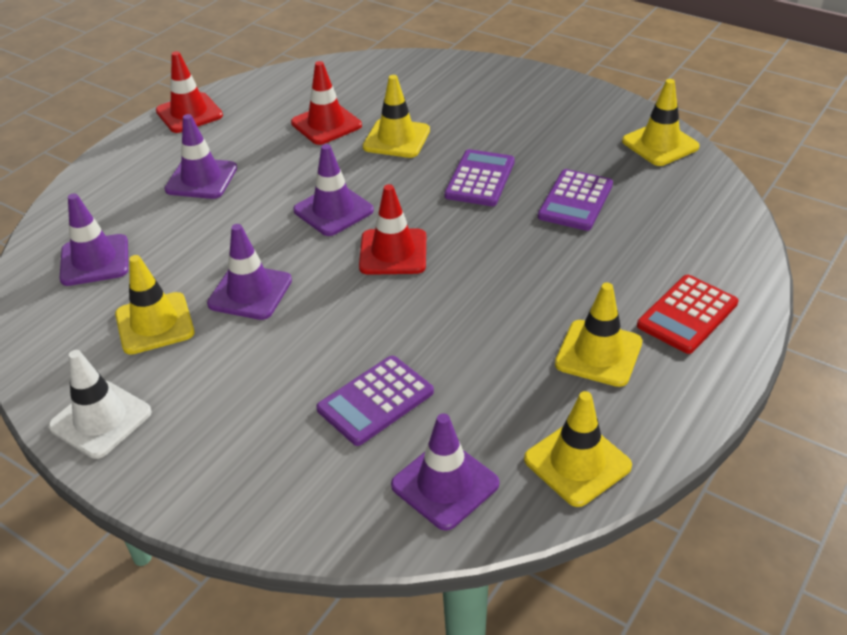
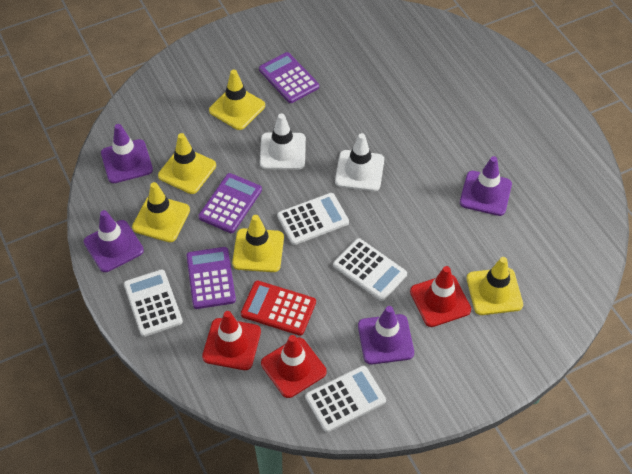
purple traffic cone: [60,193,128,286] [164,114,237,199] [207,224,292,320] [293,144,374,236] [391,413,499,531] = 5 -> [84,210,144,272] [101,124,153,183] [358,306,414,365] [460,156,512,216] = 4
white calculator: none = 0 -> [124,269,183,337] [277,193,349,245] [305,366,386,432] [333,238,407,301] = 4
white traffic cone: [48,350,152,459] = 1 -> [260,113,306,170] [335,133,384,191] = 2

